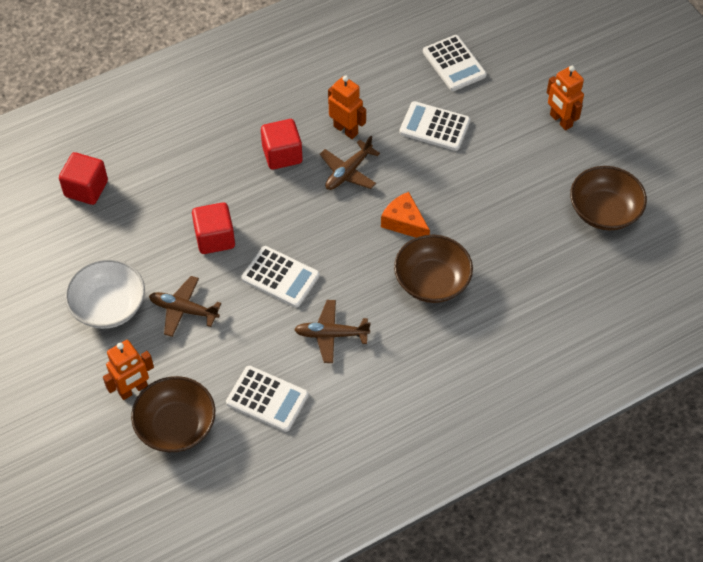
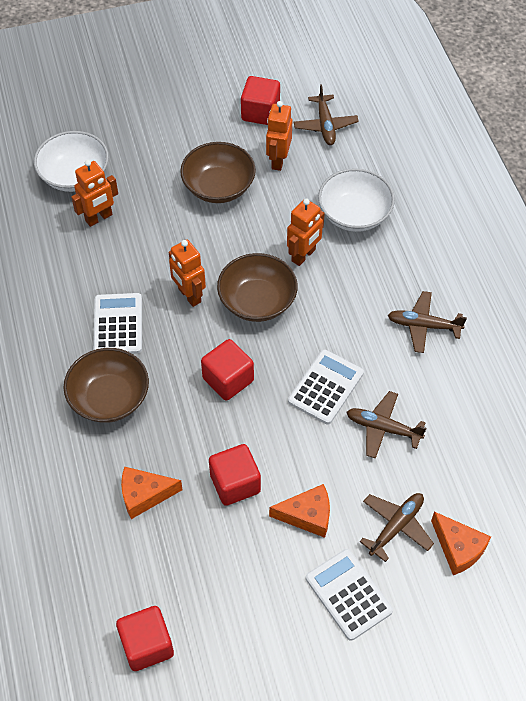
brown plane: [149,276,221,337] [294,300,371,363] [320,136,380,190] = 3 -> [294,84,359,145] [347,391,427,459] [360,493,434,562] [388,291,467,353] = 4
orange cheese: [381,192,430,238] = 1 -> [121,467,183,519] [269,484,330,538] [431,512,491,575] = 3
orange robot: [103,340,154,400] [328,75,366,139] [547,66,584,130] = 3 -> [71,160,118,227] [169,240,206,307] [266,101,292,171] [287,198,325,266] = 4
red cube: [59,152,108,205] [192,202,235,254] [261,119,302,170] = 3 -> [116,606,174,671] [201,339,254,401] [209,444,261,506] [241,76,280,125] = 4
white bowl: [65,259,145,329] = 1 -> [34,131,109,192] [318,168,395,232] = 2
white calculator: [226,366,308,432] [241,246,320,308] [399,101,470,151] [423,35,487,91] = 4 -> [93,293,142,354] [288,350,364,425] [306,549,393,641] = 3

